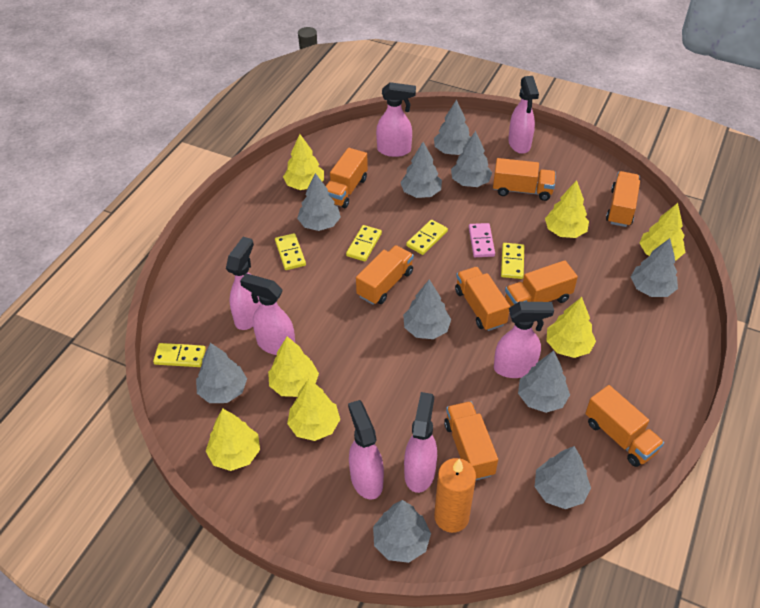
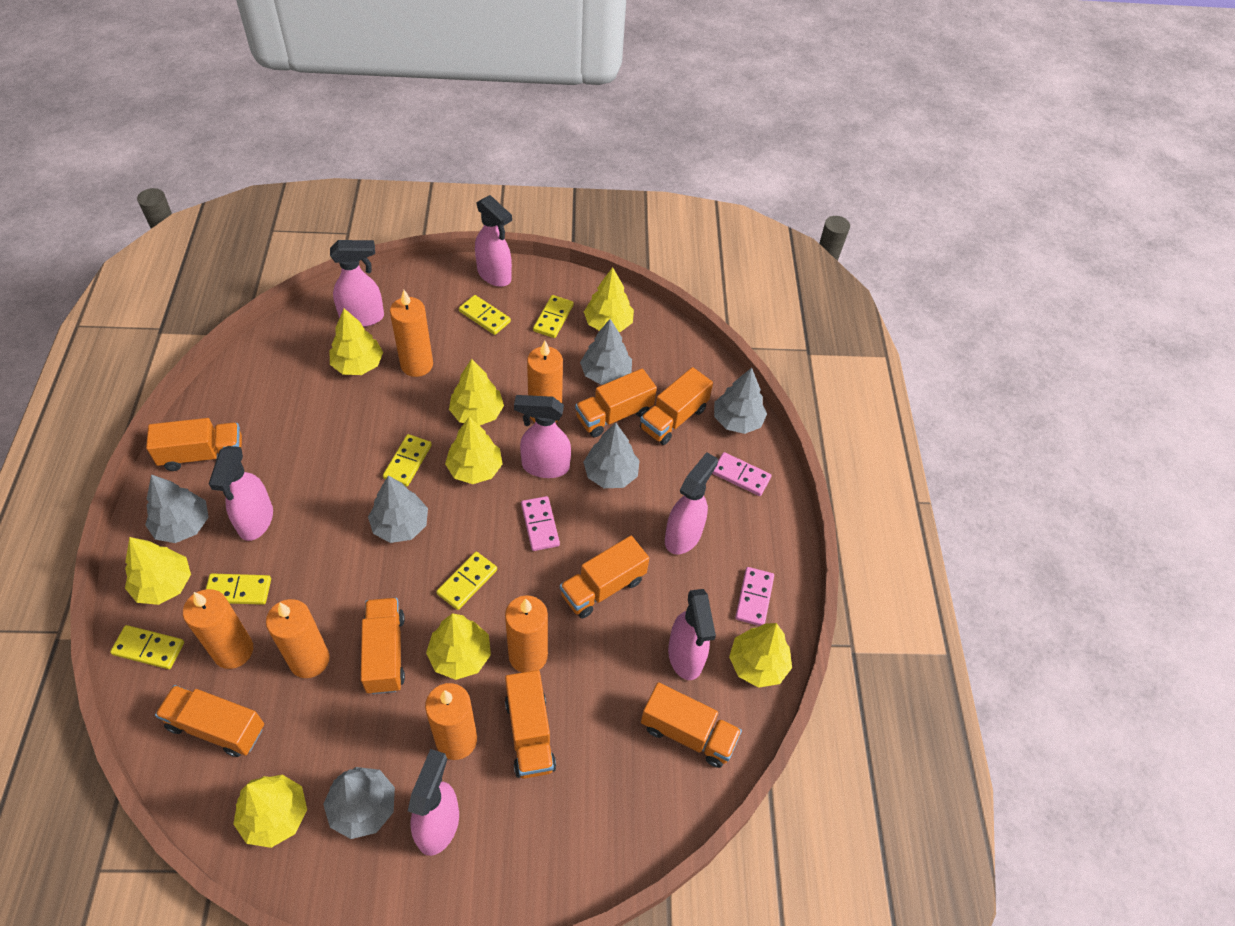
grey tree: [196,343,247,403] [297,173,341,231] [373,500,431,563] [400,142,442,198] [403,279,451,339] [434,100,471,155] [451,131,492,187] [518,351,570,413] [534,446,591,509] [631,238,678,297] = 10 -> [145,474,209,543] [323,767,395,839] [368,475,428,543] [580,319,632,385] [583,423,640,488] [714,368,767,434] = 6
orange candle: [434,458,476,533] = 1 -> [183,589,253,669] [266,599,330,678] [390,290,433,377] [425,683,477,760] [505,595,548,673] [527,341,563,423] = 6
pink domino: [469,223,495,257] = 1 -> [521,496,560,551] [712,452,772,496] [735,567,774,626] = 3
yellow domino: [153,343,206,367] [275,233,306,270] [346,225,382,262] [406,220,448,255] [501,243,524,279] = 5 -> [110,625,184,669] [206,574,271,605] [383,434,432,487] [436,552,497,610] [459,295,511,335] [533,295,574,338] = 6
yellow tree: [206,409,260,471] [268,336,319,397] [283,134,324,190] [287,379,340,441] [545,180,589,238] [546,297,596,358] [639,203,685,260] = 7 -> [125,537,191,605] [233,775,307,848] [329,308,383,375] [426,613,491,680] [445,417,502,484] [449,359,504,426] [584,267,634,332] [729,623,792,688] = 8

